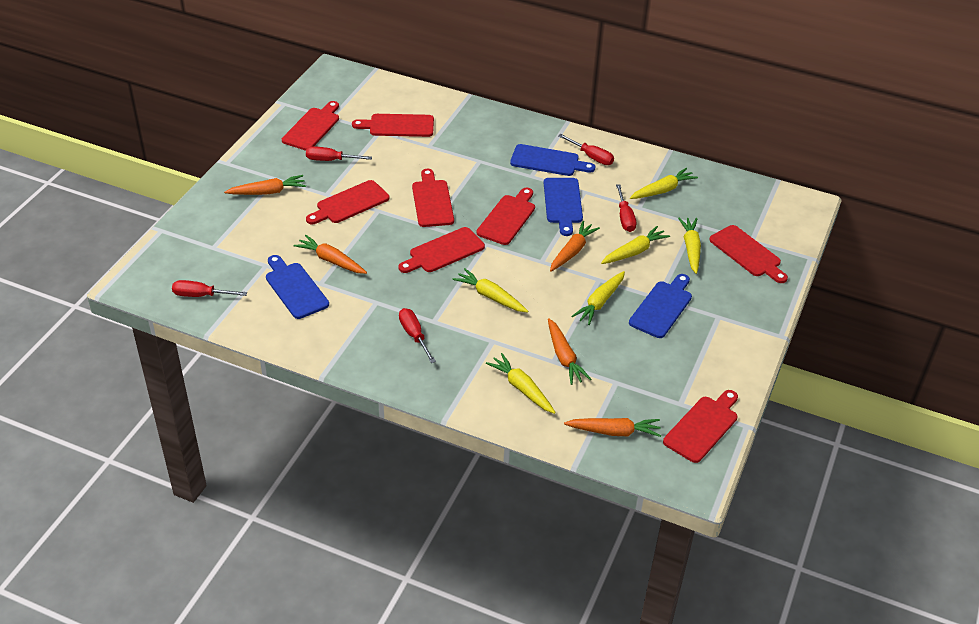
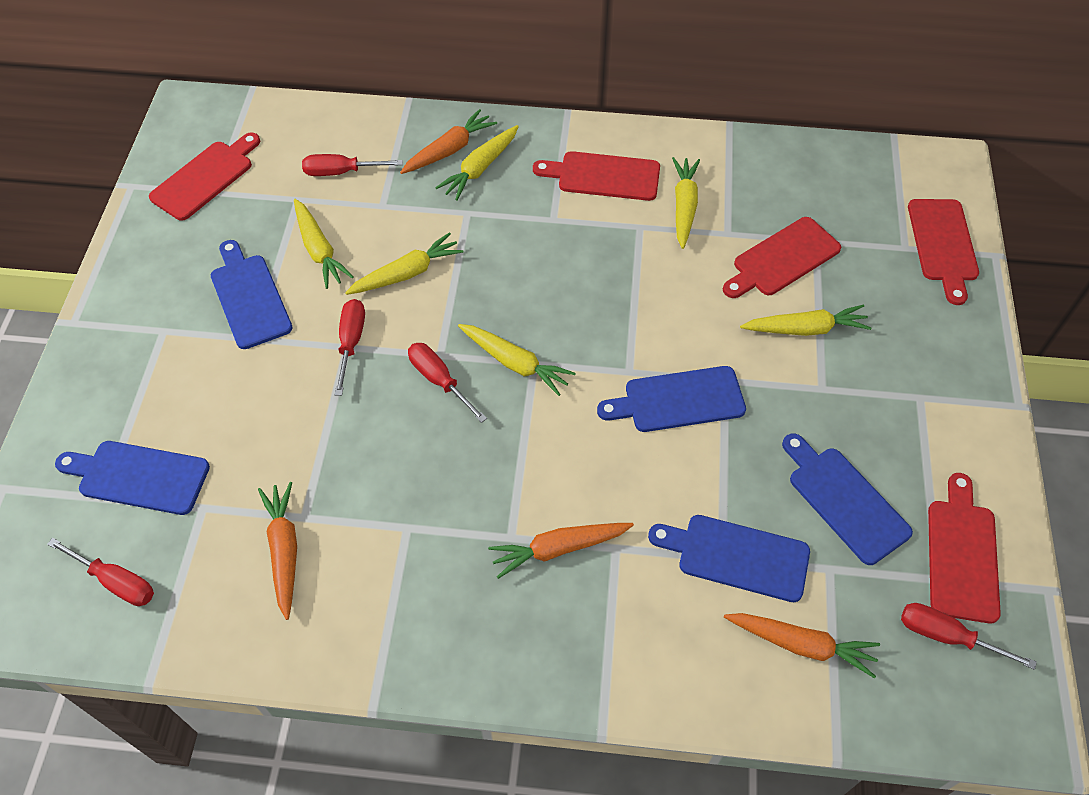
blue cutting board: [266,255,329,319] [510,144,595,176] [544,178,583,236] [629,274,692,338] = 4 -> [55,441,210,515] [211,240,293,349] [597,366,746,432] [648,515,810,602] [782,433,913,565] = 5
orange carrot: [224,175,306,195] [293,235,367,274] [548,318,591,385] [550,221,600,272] [564,418,661,437] = 5 -> [258,482,297,620] [400,109,497,174] [488,523,634,579] [724,613,880,678] = 4
red cutting board: [282,101,339,150] [306,180,389,224] [352,114,434,137] [399,227,485,273] [412,169,454,227] [477,188,535,245] [663,390,738,463] [709,225,788,283] = 8 -> [149,133,260,221] [533,151,660,201] [723,217,841,298] [908,199,979,305] [928,473,1001,623] = 5

